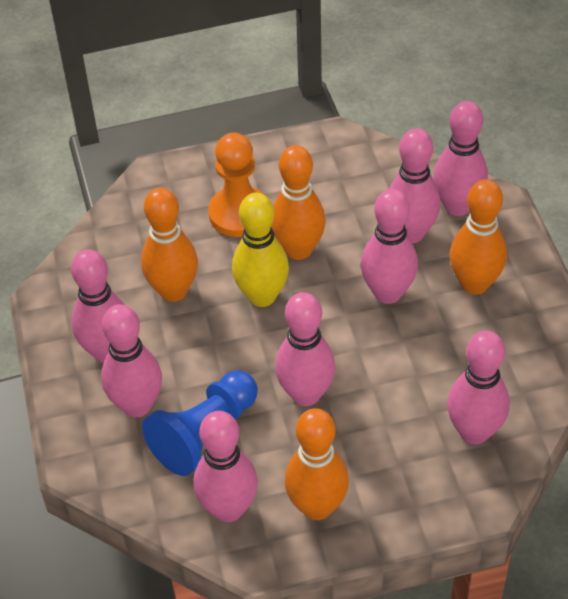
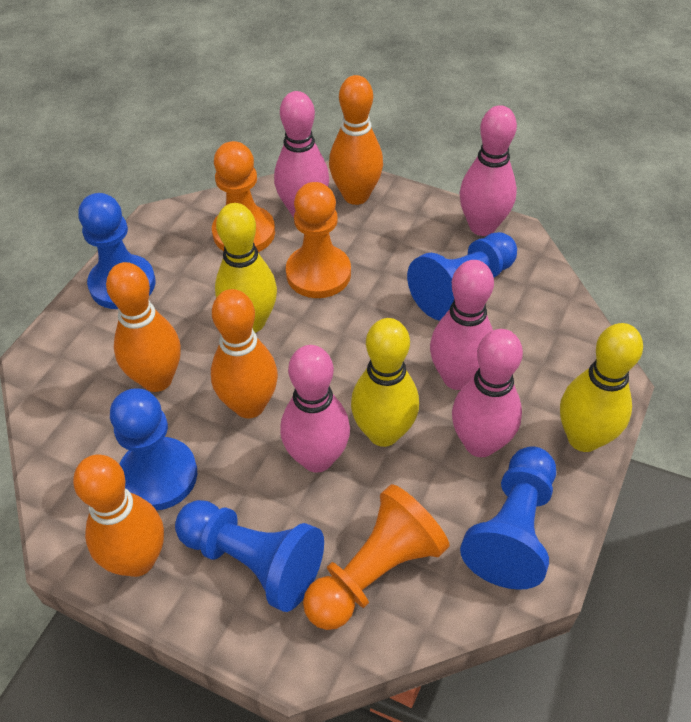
blue pawn: [142,370,258,476] = 1 -> [78,193,155,309] [110,388,197,510] [175,500,324,612] [407,232,517,321] [460,446,556,590] = 5
orange pawn: [208,132,263,237] = 1 -> [212,141,275,252] [286,182,351,298] [303,484,450,630] = 3
pink bowling pin: [71,249,125,363] [101,304,162,417] [194,411,258,522] [275,292,336,406] [361,189,418,304] [389,128,440,243] [433,101,488,216] [447,331,510,444] = 8 -> [274,91,329,217] [280,345,350,473] [430,260,494,390] [452,329,523,457] [460,105,517,236] = 5
yellow bowling pin: [232,193,289,307] = 1 -> [215,203,277,333] [351,318,419,447] [560,323,643,452] = 3

